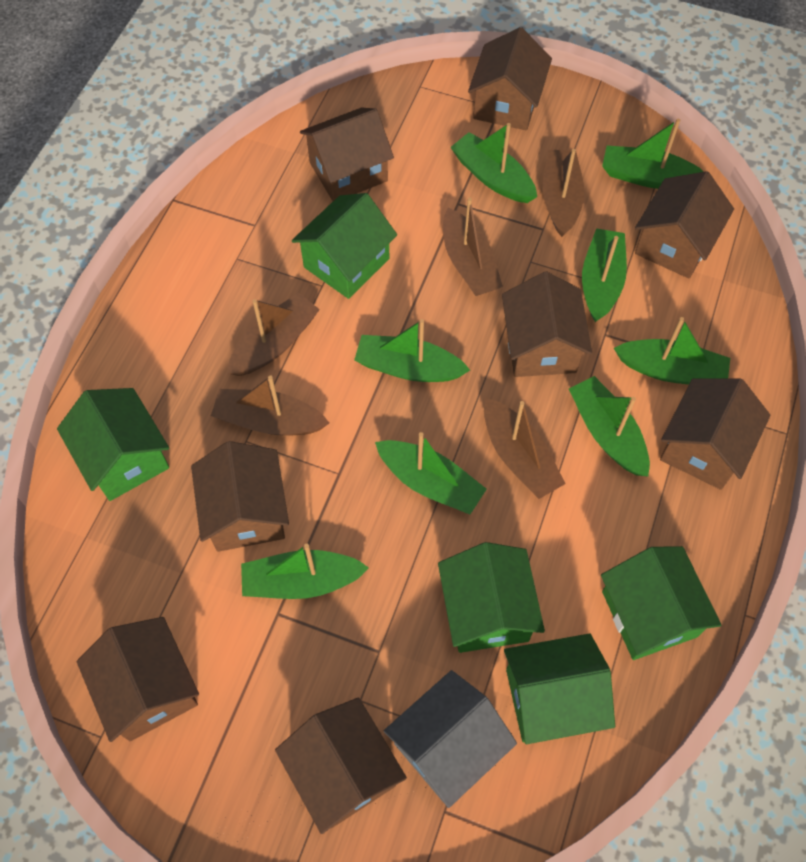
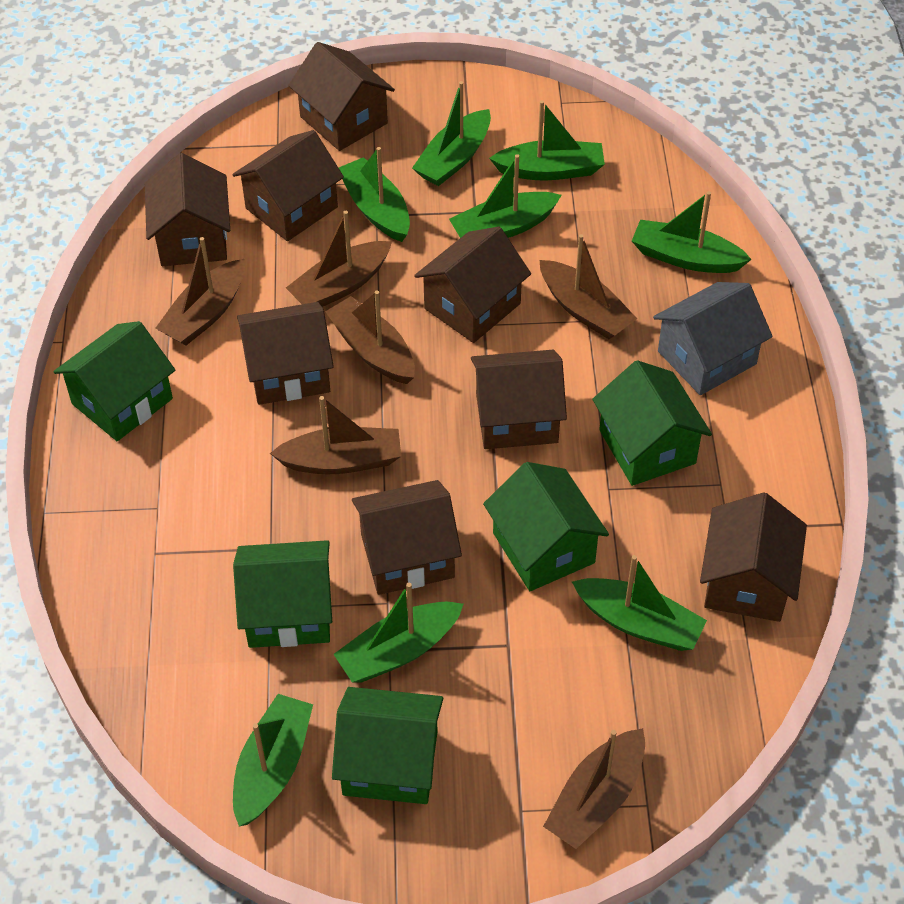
brown boat: [211,375,329,436] [227,293,320,376] [443,198,503,296] [484,398,566,499] [542,149,585,237] = 5 -> [156,237,245,346] [270,396,401,474] [286,211,392,307] [325,291,415,384] [539,234,637,339] [543,728,645,849] = 6

